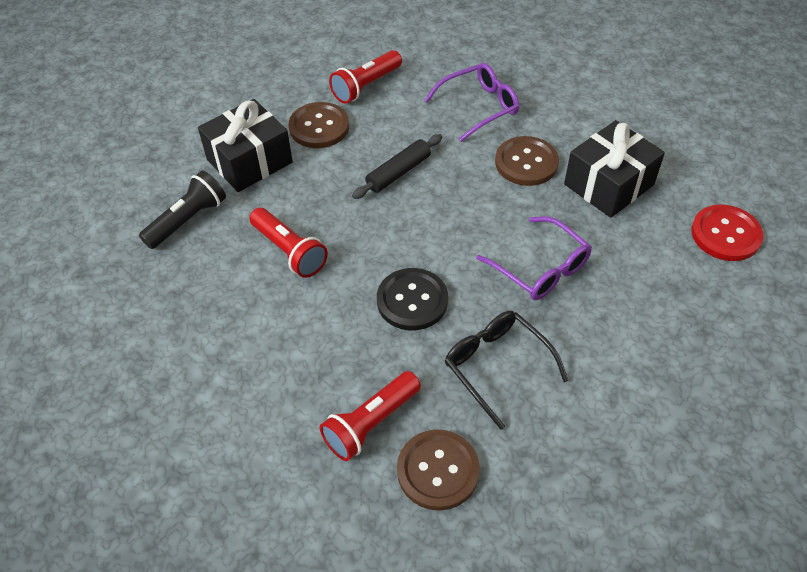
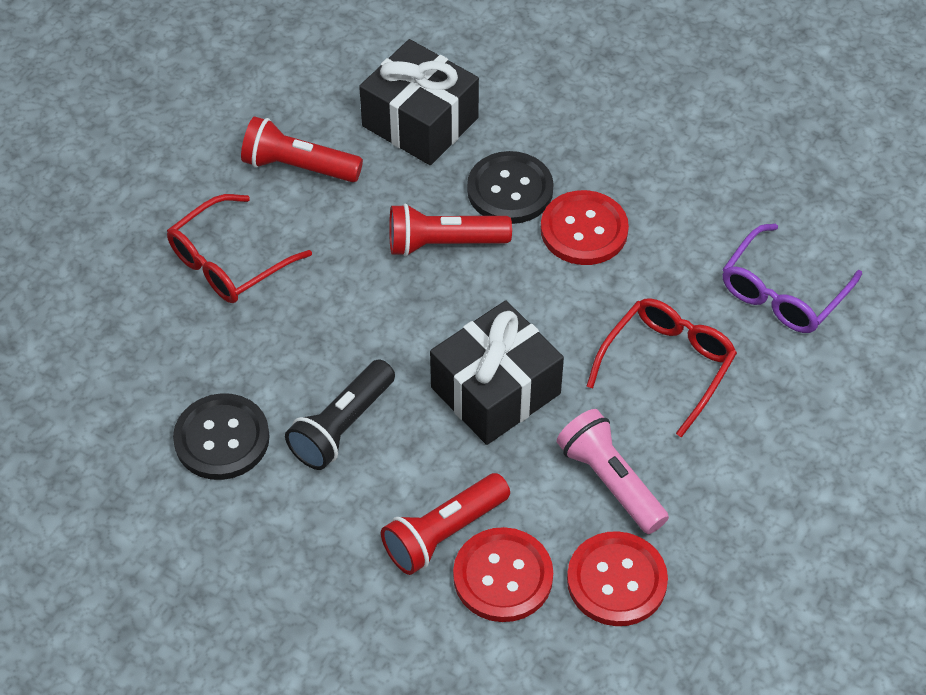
black button: [377,268,448,330] = 1 -> [173,393,270,480] [467,151,554,224] = 2
black glasses: [445,311,569,430] = 1 -> none = 0
black rolling pin: [352,134,442,199] = 1 -> none = 0
brown button: [289,102,349,148] [397,430,480,511] [495,136,559,186] = 3 -> none = 0
pink flashlight: none = 0 -> [557,409,669,534] = 1
purple glasses: [424,63,519,142] [476,216,592,300] = 2 -> [722,224,862,333] = 1
red button: [691,205,763,261] = 1 -> [453,527,553,622] [541,190,629,265] [567,531,668,626] = 3
red glasses: none = 0 -> [167,194,312,303] [587,298,737,437] = 2

